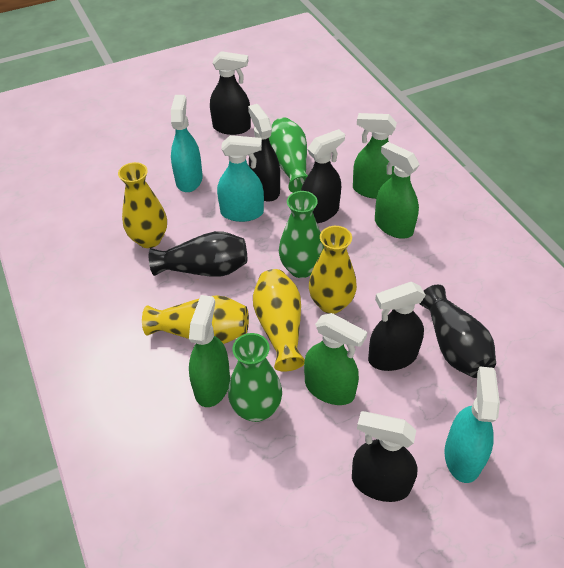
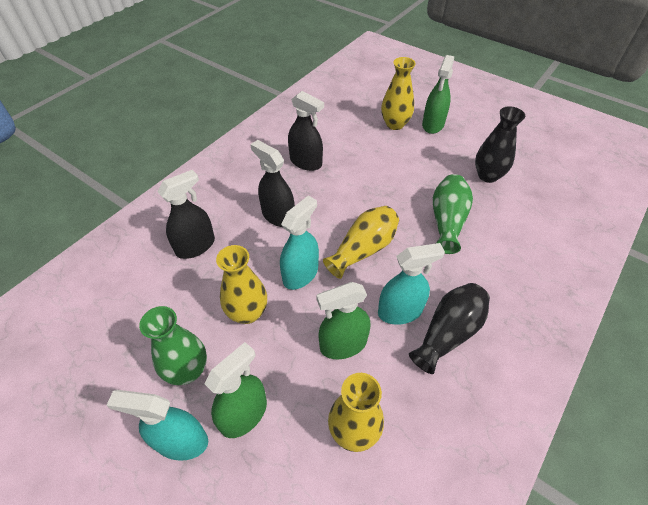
black spray bottle: [210,51,251,135] [248,104,280,202] [301,129,345,223] [352,411,417,502] [368,282,426,371] = 5 -> [157,170,215,259] [250,140,295,227] [288,91,324,171] = 3
green spray bottle: [189,295,230,407] [304,313,367,405] [353,113,397,199] [375,142,420,239] = 4 -> [204,342,267,438] [316,282,370,360] [422,55,454,134] = 3
green vase: [228,333,282,422] [269,117,308,193] [279,191,324,278] = 3 -> [139,306,207,385] [433,174,473,254] = 2

